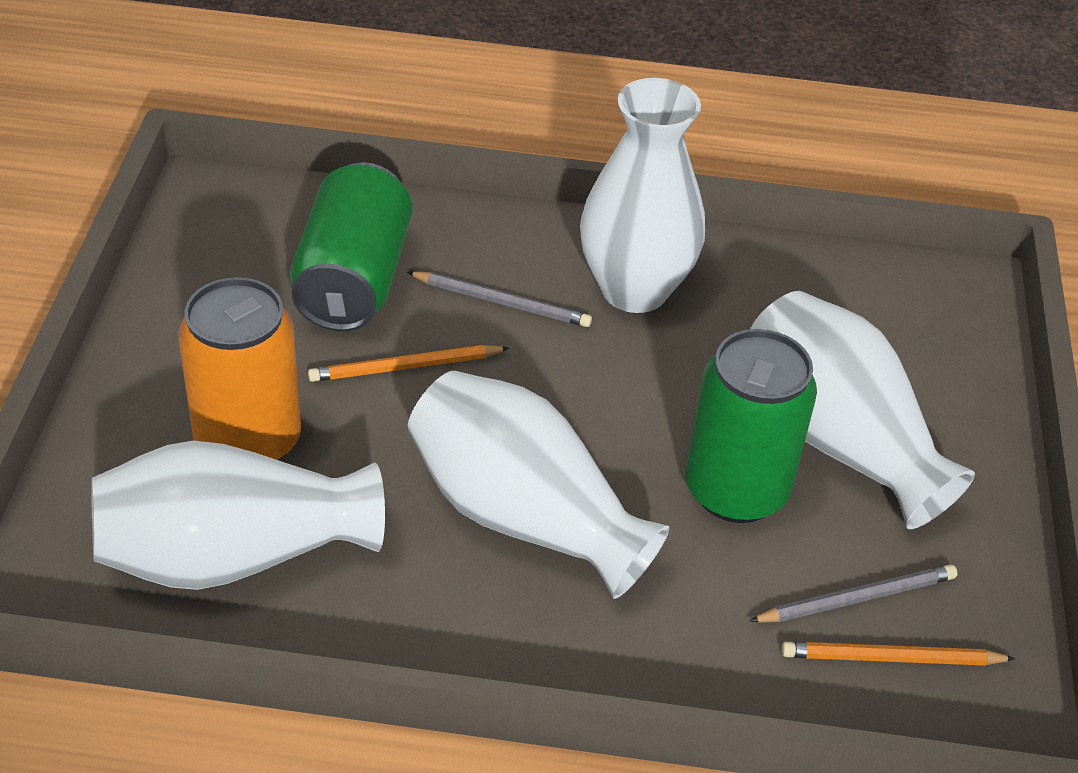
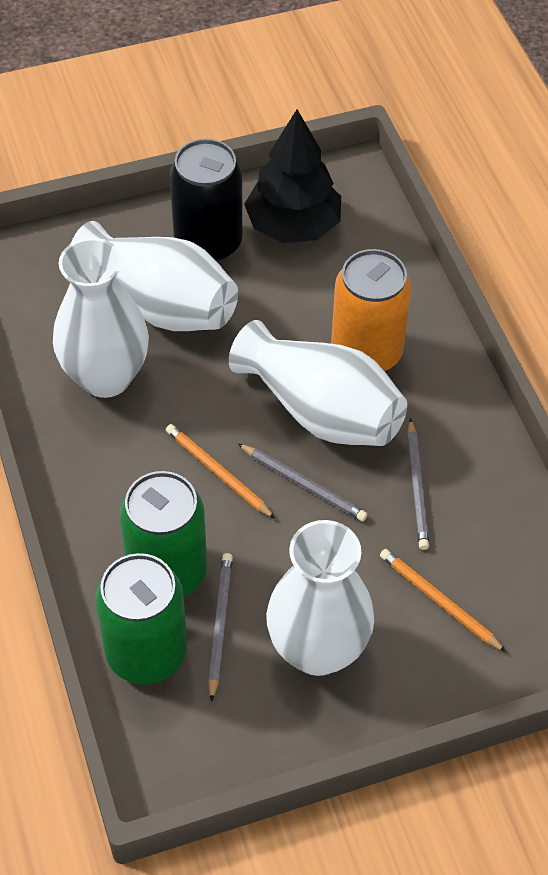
black can: none = 0 -> [170,139,243,262] = 1
black tree: none = 0 -> [244,109,341,243] = 1
grey pencil: [407,271,592,327] [749,565,957,622] = 2 -> [208,553,233,702] [238,443,367,521] [407,418,429,550] = 3

